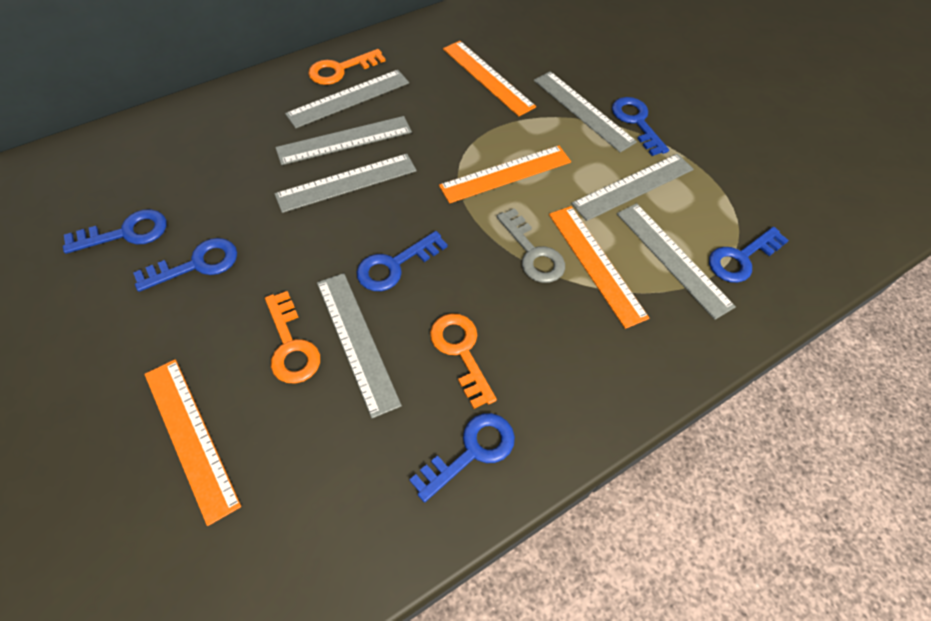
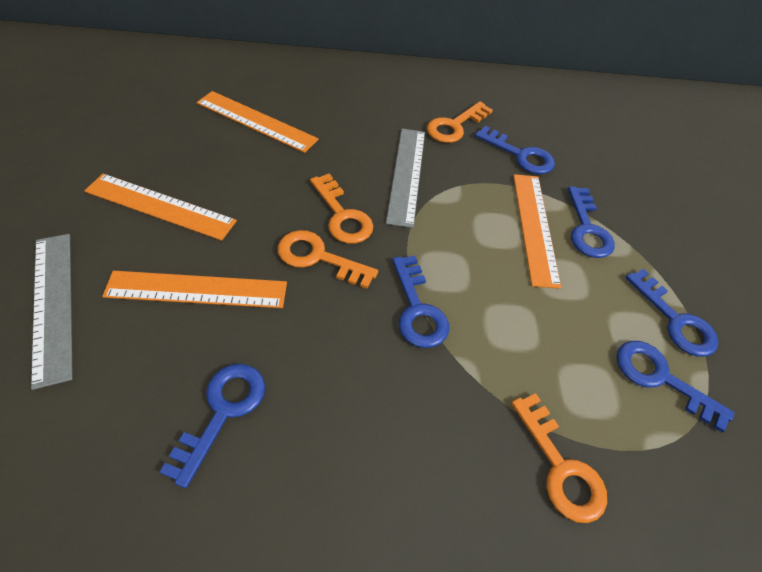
grey key: [497,208,565,283] = 1 -> none = 0
grey ruler: [275,116,412,165] [275,154,417,213] [285,70,409,128] [317,273,402,418] [534,71,637,152] [571,154,694,221] [617,203,736,320] = 7 -> [31,234,73,390] [386,129,425,228] = 2
orange key: [265,291,320,384] [308,49,386,85] [430,313,497,409] = 3 -> [277,230,378,289] [310,174,373,244] [427,101,493,143] [511,393,607,523] = 4

